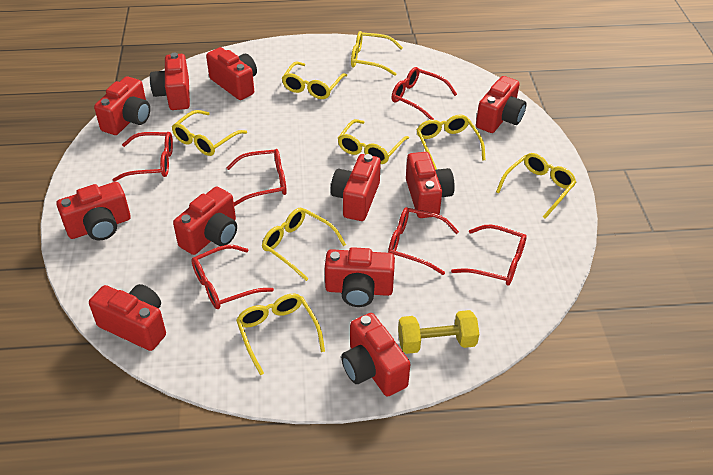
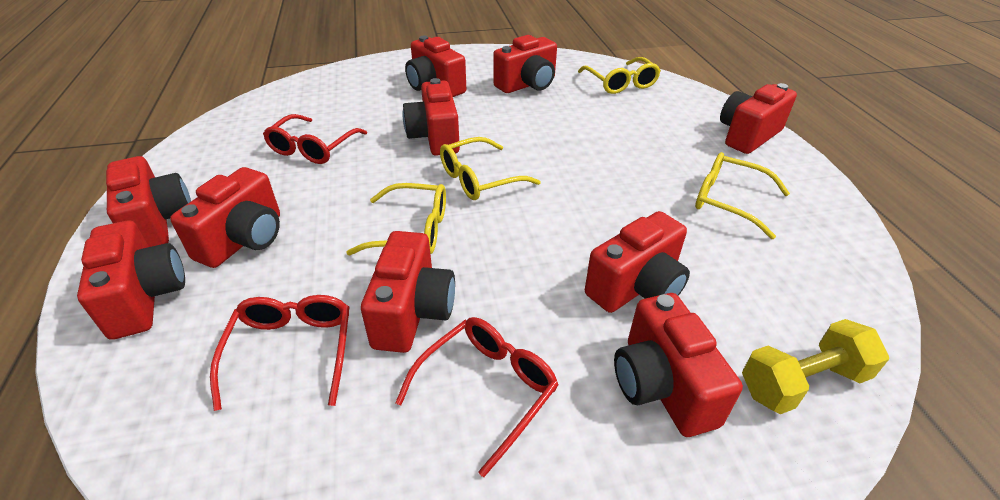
red camera: [56,182,131,240] [89,284,166,351] [94,76,150,135] [150,53,190,110] [173,186,237,255] [206,47,257,100] [325,247,395,307] [331,154,381,221] [341,313,410,397] [406,152,455,218] [476,76,526,133] = 11 -> [77,221,185,340] [106,156,191,247] [170,167,280,268] [361,231,455,353] [403,78,460,156] [405,36,466,97] [493,35,557,93] [585,211,690,313] [614,293,743,437] [720,83,797,154] = 10
red glasses: [113,132,173,182] [191,245,274,309] [226,149,287,206] [388,207,459,275] [392,67,457,120] [451,225,527,286] = 6 -> [210,295,349,411] [263,114,367,164] [395,317,559,477] = 3
yellow glasses: [172,110,247,156] [236,294,325,375] [262,208,346,281] [282,61,347,99] [338,119,409,164] [351,31,403,76] [416,115,486,170] [496,153,576,219] = 8 -> [346,183,446,255] [440,137,541,200] [578,57,661,94] [695,152,790,239] = 4

